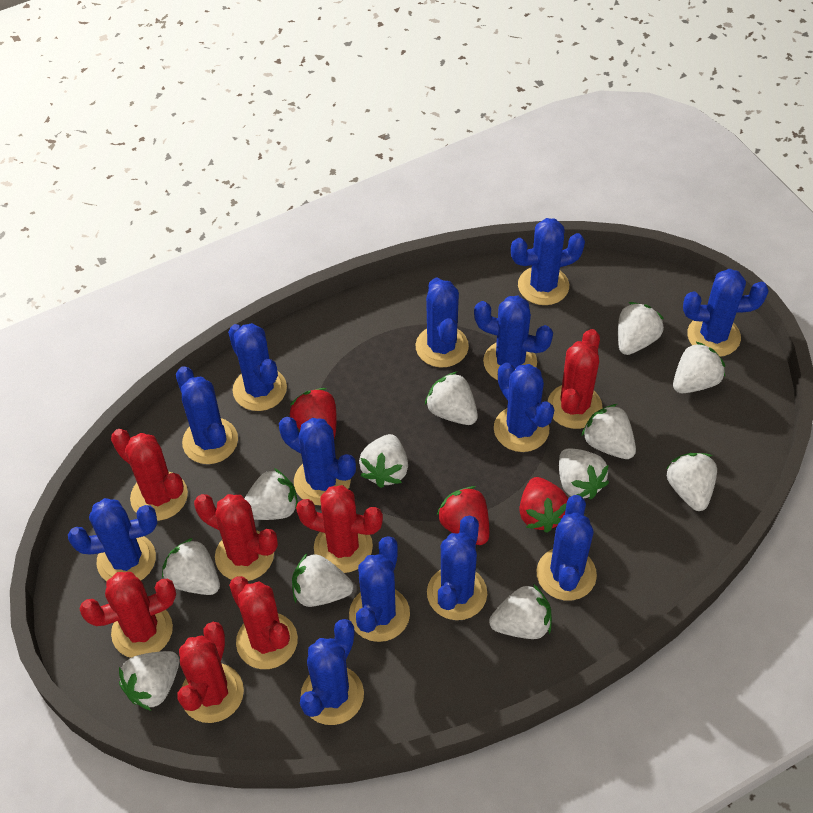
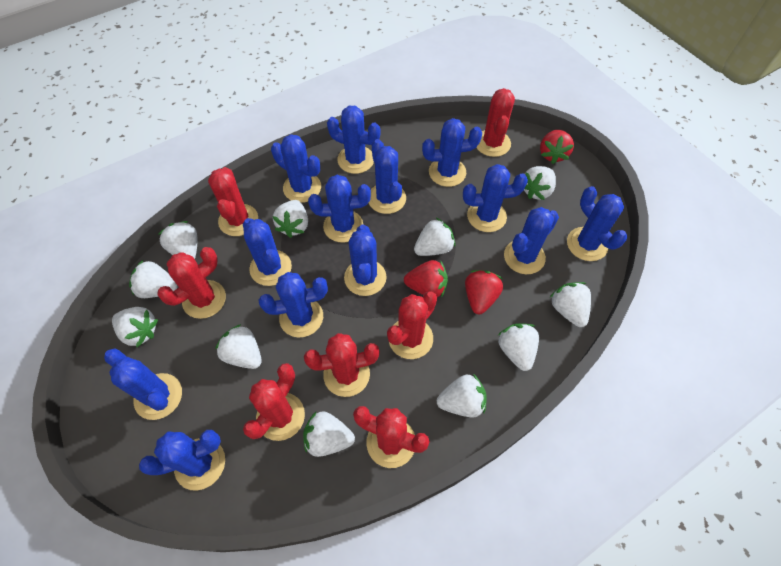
white strawberry: [119,651,179,711] [162,538,220,595] [244,468,298,520] [292,553,353,607] [359,434,408,488] [425,372,478,425] [489,584,552,639] [559,449,609,499] [582,404,636,459] [618,302,664,355] [666,453,717,511] [673,341,725,393] = 12 -> [112,307,158,347] [129,260,178,298] [159,221,197,259] [215,324,262,369] [273,200,308,238] [303,411,355,457] [414,218,455,256] [437,374,486,418] [498,323,539,371] [524,166,556,200] [550,282,591,327] = 11

